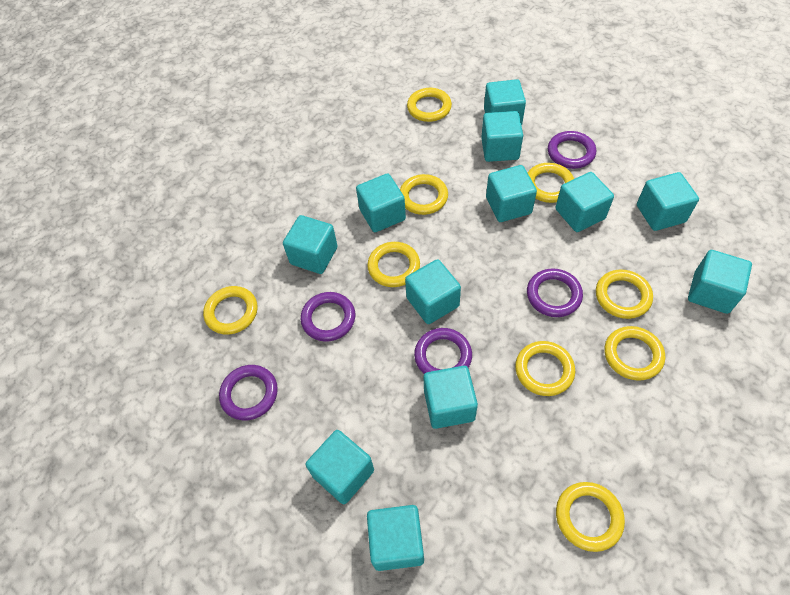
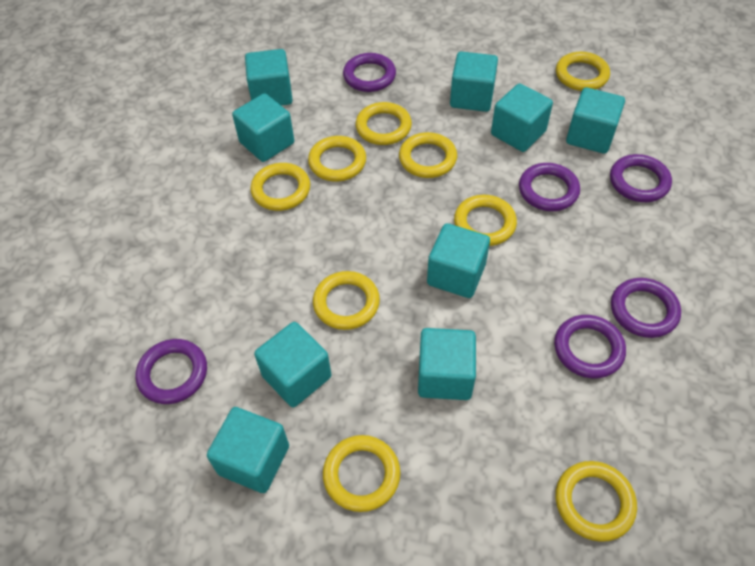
purple ring: [219,365,278,420] [301,292,355,342] [414,328,472,374] [527,268,583,317] [548,131,596,169] = 5 -> [135,339,207,404] [343,53,396,92] [519,163,580,211] [554,315,626,378] [610,154,672,202] [611,278,681,338] = 6
turquoise cube: [283,215,338,274] [305,430,374,504] [356,173,406,232] [367,505,424,571] [405,259,461,324] [423,366,478,429] [481,111,523,162] [484,79,526,126] [486,165,537,222] [555,172,614,232] [637,172,699,231] [688,250,752,314] = 12 -> [207,407,289,493] [232,93,294,162] [245,49,293,106] [254,322,331,407] [418,328,476,400] [427,223,490,298] [450,51,498,112] [491,83,553,152] [566,88,625,154] = 9

